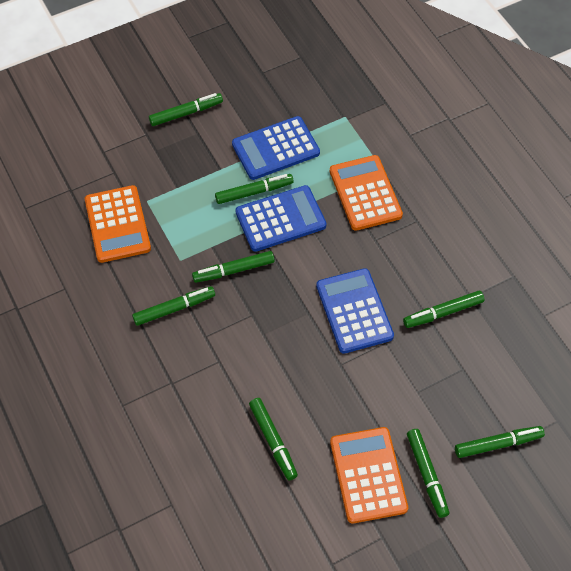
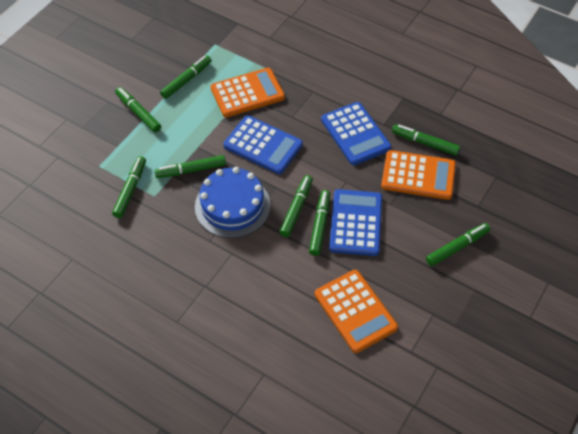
blue cake: none = 0 -> [195,167,271,238] = 1

